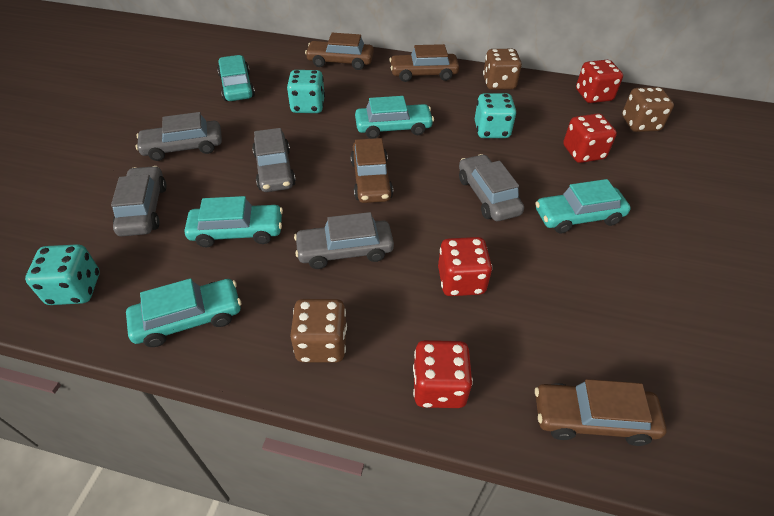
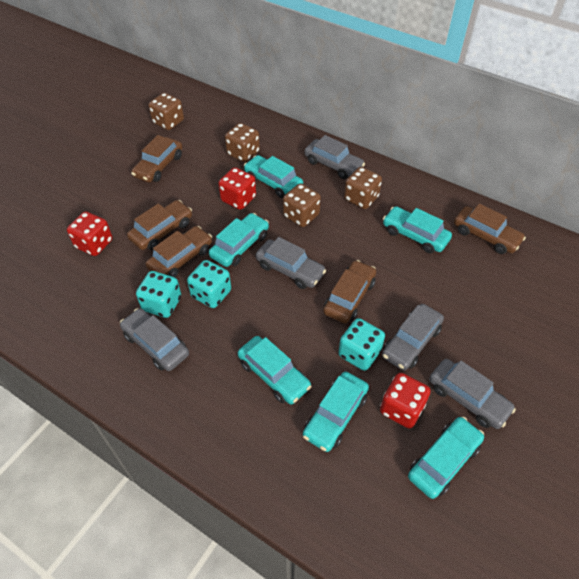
brown car: [305,33,374,70] [350,138,393,203] [389,44,459,82] [535,379,667,446] = 4 -> [127,200,192,250] [131,135,182,183] [145,226,212,277] [323,260,376,324] [454,204,526,254] = 5
brown dice: [290,299,347,363] [483,49,522,90] [622,87,674,132] = 3 -> [148,93,184,130] [225,123,260,162] [283,183,321,227] [344,167,382,209] = 4
red dice: [413,340,473,408] [438,237,492,296] [563,113,617,163] [576,60,623,103] = 4 -> [67,212,113,256] [218,167,256,210] [380,373,431,429] = 3
turquoise car: [126,278,241,347] [185,196,283,247] [217,55,255,101] [355,96,434,139] [535,179,631,234] = 5 -> [209,213,269,267] [238,336,312,405] [244,155,303,198] [303,372,369,452] [383,206,452,253] [408,417,484,499] = 6

